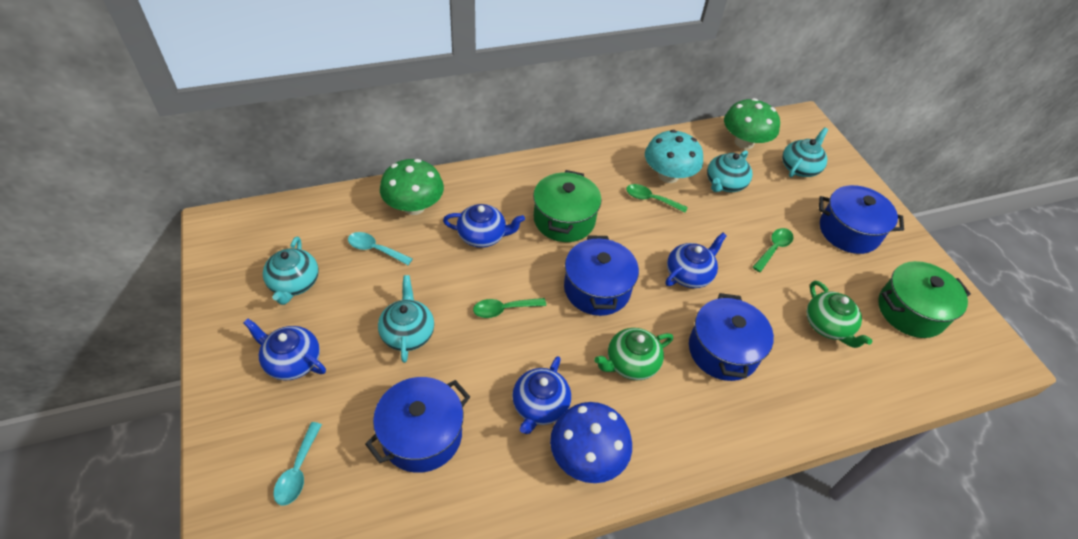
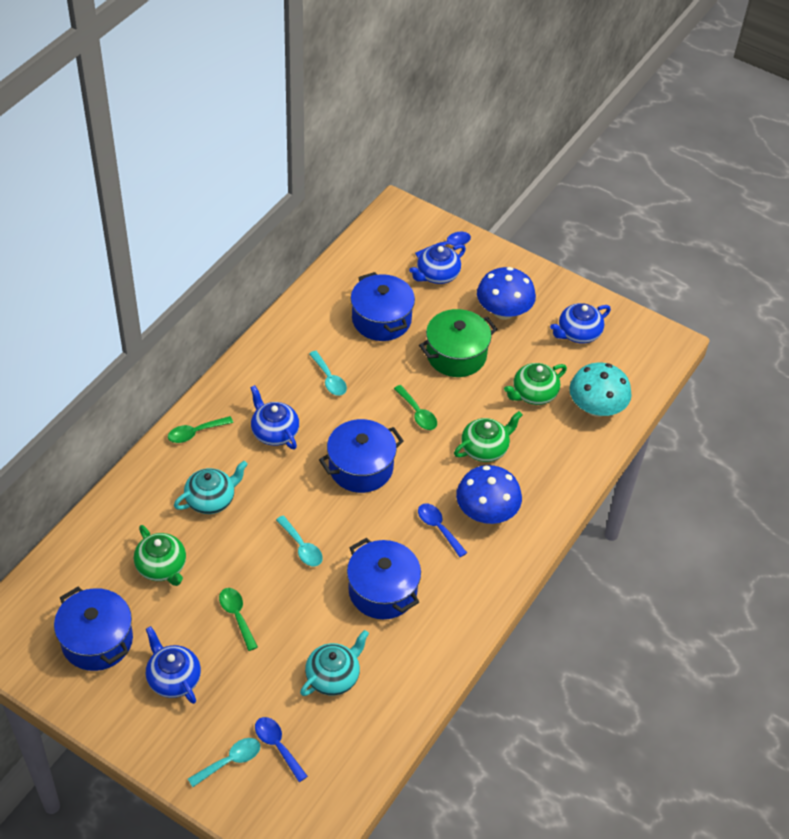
blue mushroom: [550,402,632,483] = 1 -> [456,465,522,524] [477,267,536,320] = 2
blue spoon: none = 0 -> [255,717,308,782] [415,232,471,258] [418,504,467,557] = 3
green mushroom: [380,159,444,215] [724,98,780,149] = 2 -> none = 0
green pot: [533,170,602,242] [878,261,971,338] = 2 -> [419,309,498,377] = 1
green teapot: [594,328,673,380] [807,281,872,348] = 2 -> [134,525,186,586] [454,411,523,462] [504,363,567,405] = 3
turquoise spoon: [273,422,322,505] [348,232,413,265] = 2 -> [188,738,260,787] [276,516,323,566] [309,351,347,396] = 3
turquoise teapot: [263,237,319,305] [378,275,434,363] [707,150,753,192] [782,127,828,177] = 4 -> [174,461,248,514] [300,630,369,696] = 2

